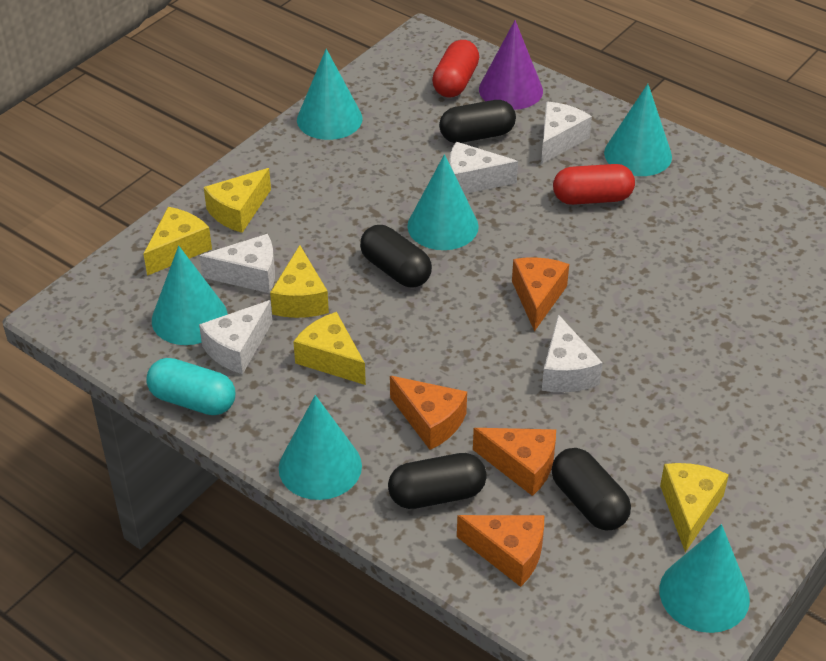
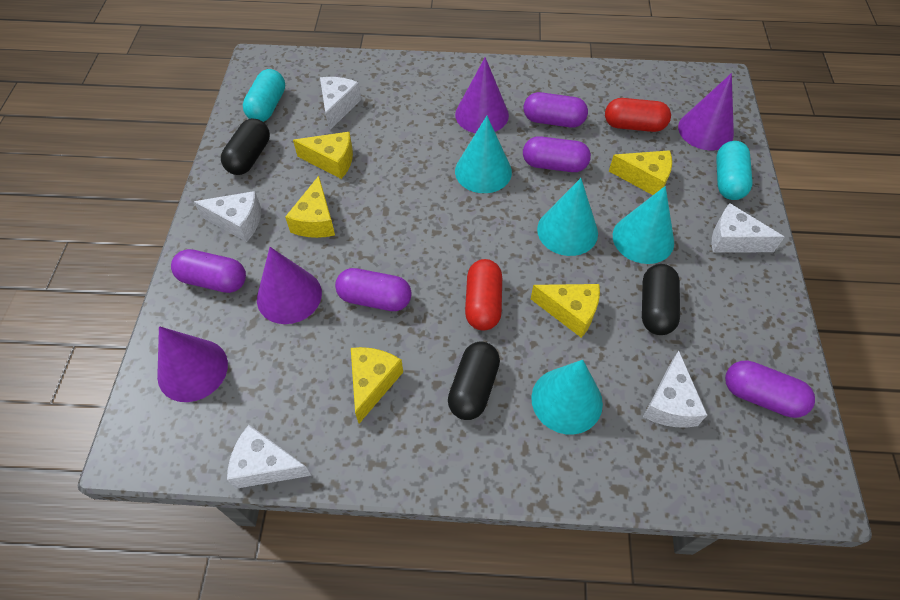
black capsule: [360,225,432,288] [388,453,487,509] [439,100,516,143] [552,448,631,531] = 4 -> [221,118,270,175] [448,342,500,420] [642,264,680,335] = 3
orange cheese: [390,376,467,450] [457,515,544,587] [473,428,556,496] [512,257,569,331] = 4 -> none = 0
purple capsule: none = 0 -> [171,249,246,293] [335,268,412,311] [523,136,591,172] [524,92,588,128] [725,360,815,418] = 5
purple cone: [479,20,543,110] = 1 -> [157,326,228,402] [257,247,322,324] [455,57,509,133] [678,73,734,151] = 4
turquoise capsule: [146,358,235,415] = 1 -> [243,69,285,122] [716,141,753,200] = 2
turquoise cone: [152,246,227,345] [279,395,362,500] [297,49,363,140] [407,154,479,250] [604,84,672,176] [659,524,750,633] = 6 -> [455,116,512,193] [531,360,603,434] [537,178,598,256] [613,186,674,264] = 4

